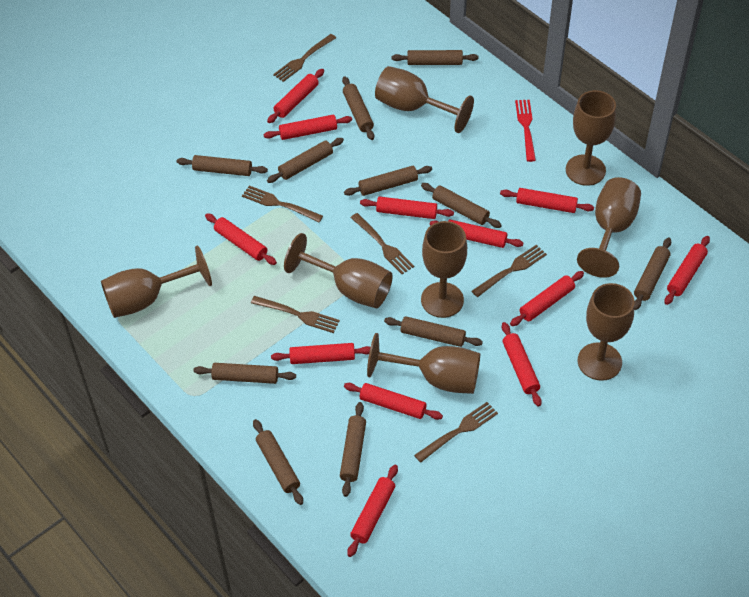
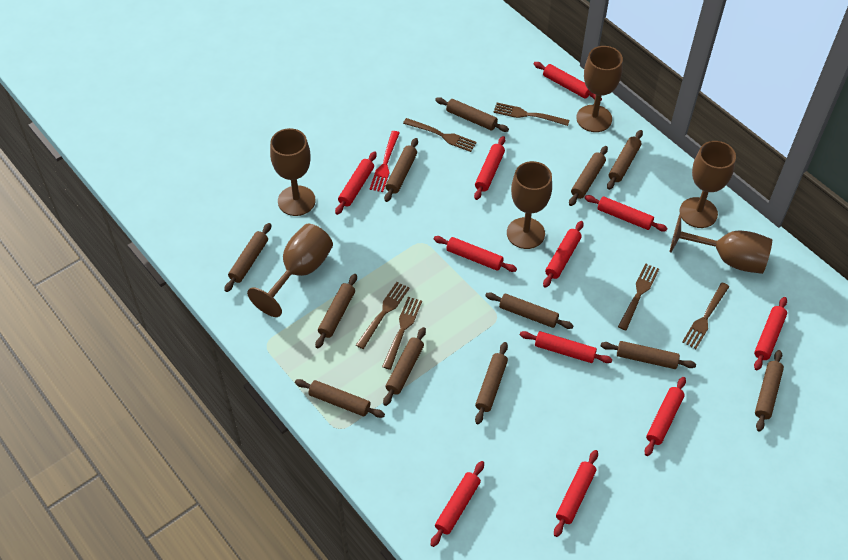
brown goblet: [101,245,212,318] [284,233,393,308] [367,333,480,394] [375,66,474,133] [421,221,467,318] [566,90,616,186] [577,177,641,278] [578,283,635,381] = 8 -> [247,224,333,317] [270,128,316,216] [507,161,552,249] [576,46,623,132] [669,214,772,274] [679,141,736,228] = 6
brown rolling pin: [177,155,268,176] [194,363,296,384] [253,419,303,505] [267,138,344,183] [340,402,366,497] [342,76,374,140] [344,166,432,196] [384,316,483,347] [392,50,479,65] [421,183,502,228] [634,238,671,310] = 11 -> [224,223,271,292] [295,379,385,418] [315,274,357,348] [383,327,426,406] [384,138,418,202] [435,97,509,132] [475,342,508,424] [485,292,574,329] [569,146,608,206] [601,341,696,369] [607,130,643,190] [755,350,784,432] = 12
red rolling pin: [205,213,277,265] [263,115,352,140] [267,69,324,123] [271,343,370,364] [344,383,443,420] [347,465,398,557] [360,197,454,219] [430,219,523,248] [500,188,594,213] [502,322,542,407] [510,271,584,326] [665,236,710,305] = 12 -> [335,151,377,215] [431,461,484,547] [434,236,517,272] [474,136,505,200] [520,331,612,363] [534,62,602,100] [543,221,584,288] [554,450,598,537] [585,195,668,232] [645,377,686,456] [754,297,787,370] = 11

